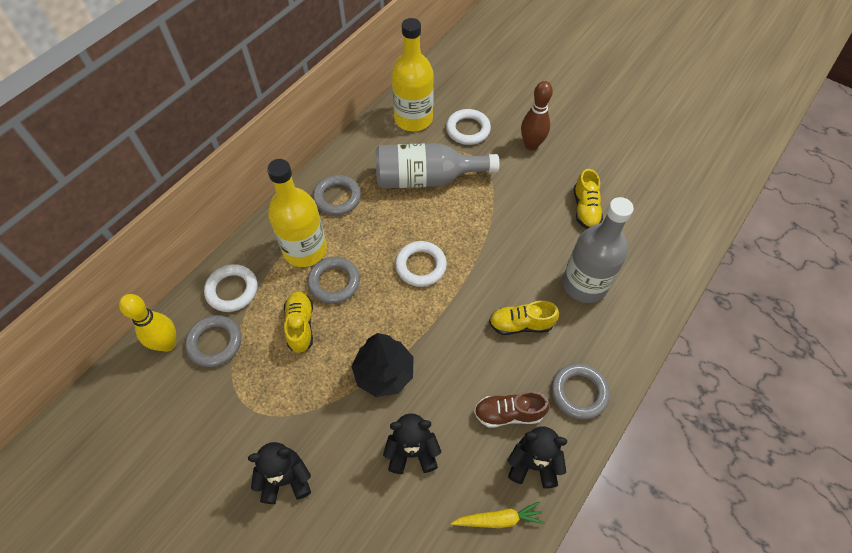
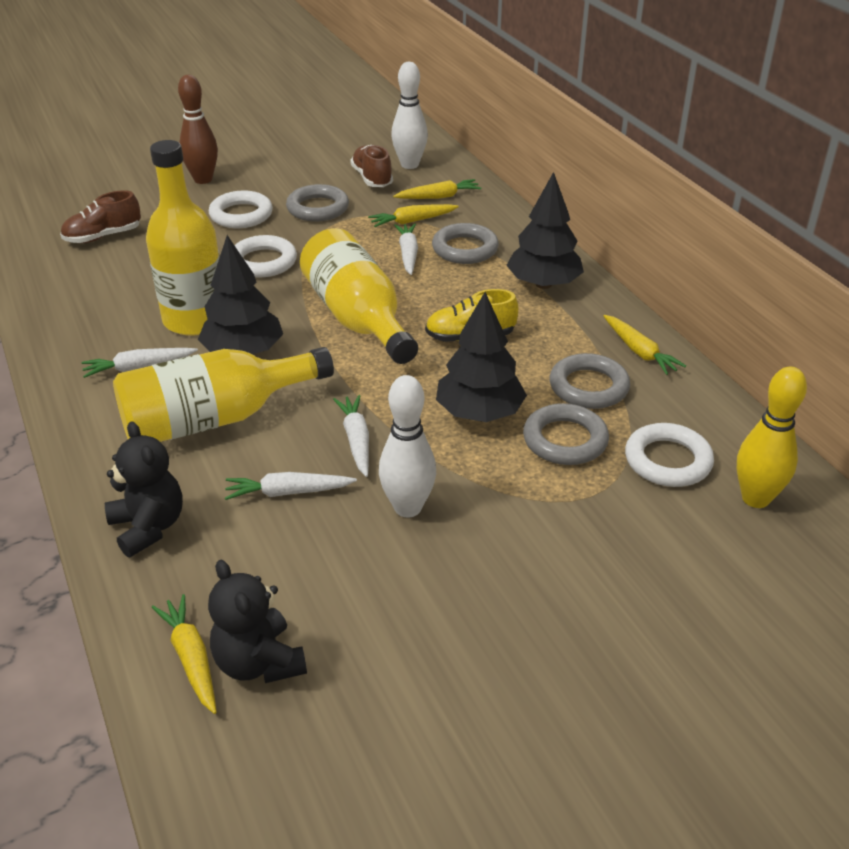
black teddy bear: [248,442,311,504] [383,413,441,474] [508,427,567,488] = 3 -> [105,421,183,557] [208,560,307,683] = 2
black tree: [351,333,414,397] = 1 -> [198,235,283,354] [436,292,527,422] [506,172,584,289] = 3
brown shoe: [474,391,550,427] = 1 -> [60,190,141,243] [351,145,393,187] = 2
grey bottle: [376,143,499,188] [563,197,634,303] = 2 -> none = 0
white bowling pin: none = 0 -> [379,375,436,517] [391,62,428,169] = 2
white carrot: none = 0 -> [82,348,198,378] [225,472,357,500] [333,395,369,477] [394,224,418,275] = 4
yellow bottle: [267,159,327,267] [392,18,434,131] = 2 -> [113,347,334,442] [146,140,220,336] [300,228,418,364] = 3
yellow carrot: [451,501,545,528] = 1 -> [152,594,217,714] [368,204,459,227] [393,179,481,199] [603,315,686,375] = 4
yellow shoe: [284,292,313,353] [489,301,559,335] [574,169,603,229] = 3 -> [425,289,518,342] = 1

